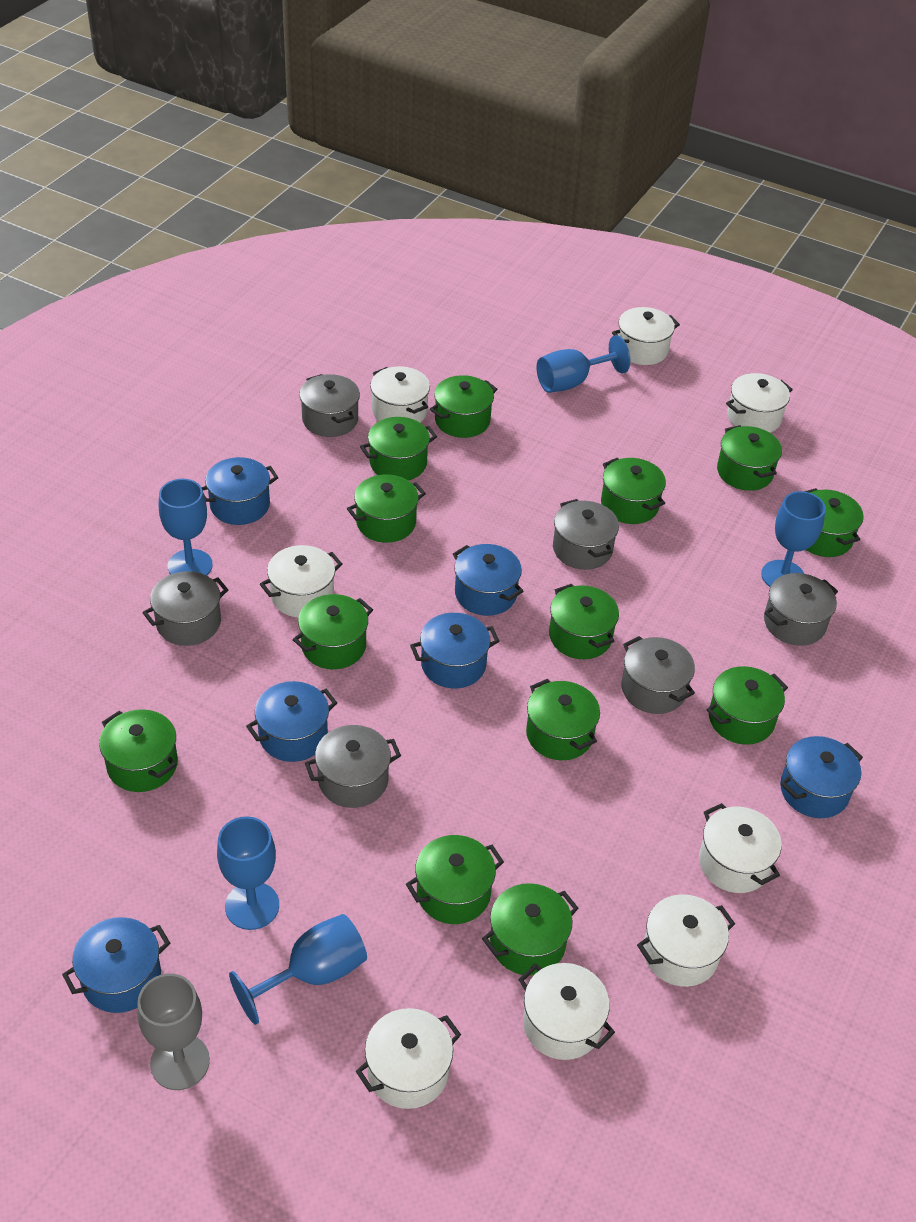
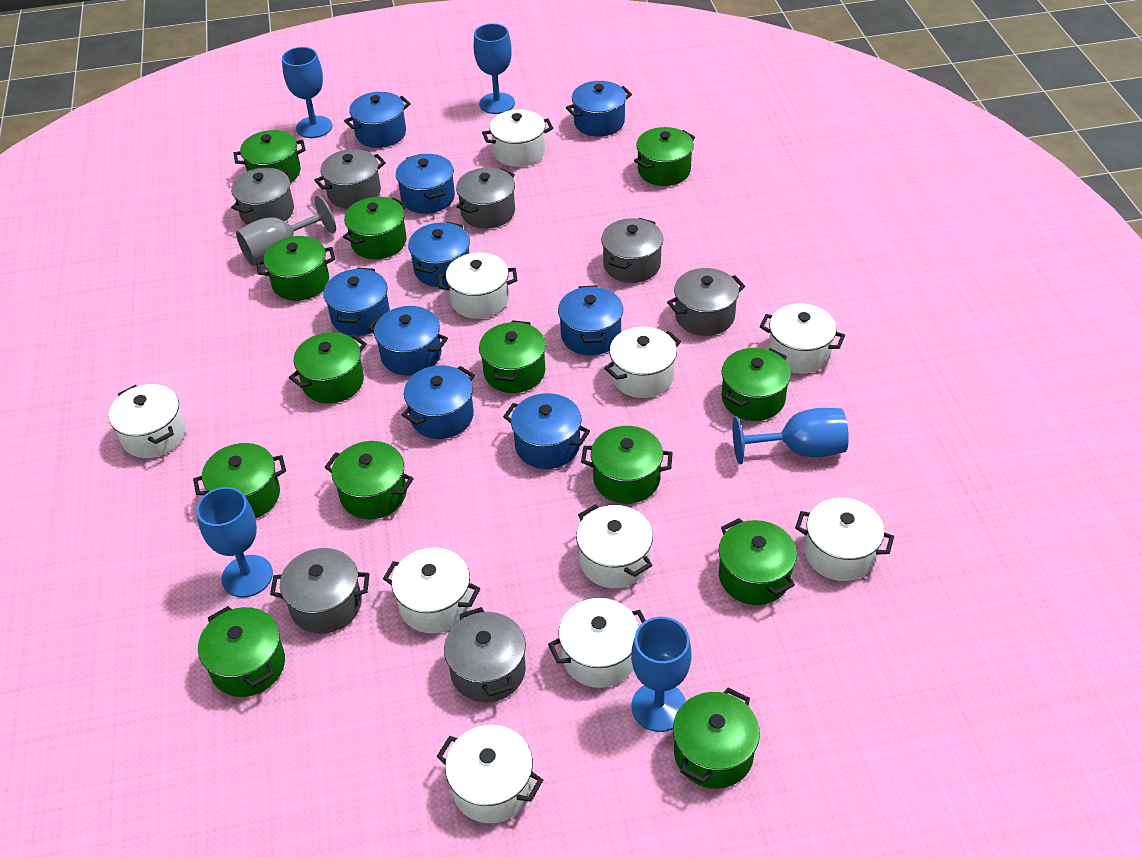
blue pot: [62,917,170,1013] [201,457,279,525] [246,681,337,762] [410,613,499,688] [453,544,524,616] [780,736,863,818] = 6 -> [324,267,390,336] [344,92,411,148] [368,306,448,376] [396,154,455,214] [402,365,475,439] [408,222,470,287] [503,393,590,469] [558,285,623,355] [566,81,632,137] = 9
grey pot: [142,571,228,646] [299,374,360,437] [305,725,401,808] [553,499,619,570] [622,636,695,714] [764,573,838,646] = 6 -> [231,168,294,225] [270,548,369,634] [314,149,386,209] [444,607,526,702] [456,167,515,229] [601,218,663,283] [667,268,745,336] = 7
white pot: [260,545,343,617] [356,1008,461,1109] [370,366,430,422] [518,963,615,1060] [612,307,680,365] [637,894,735,987] [699,803,782,893] [726,373,793,433] = 8 -> [109,384,186,458] [383,547,480,633] [437,725,543,823] [438,252,517,319] [482,109,553,167] [548,598,646,688] [576,504,653,588] [604,327,681,398] [760,303,845,374] [795,498,894,581] = 10

